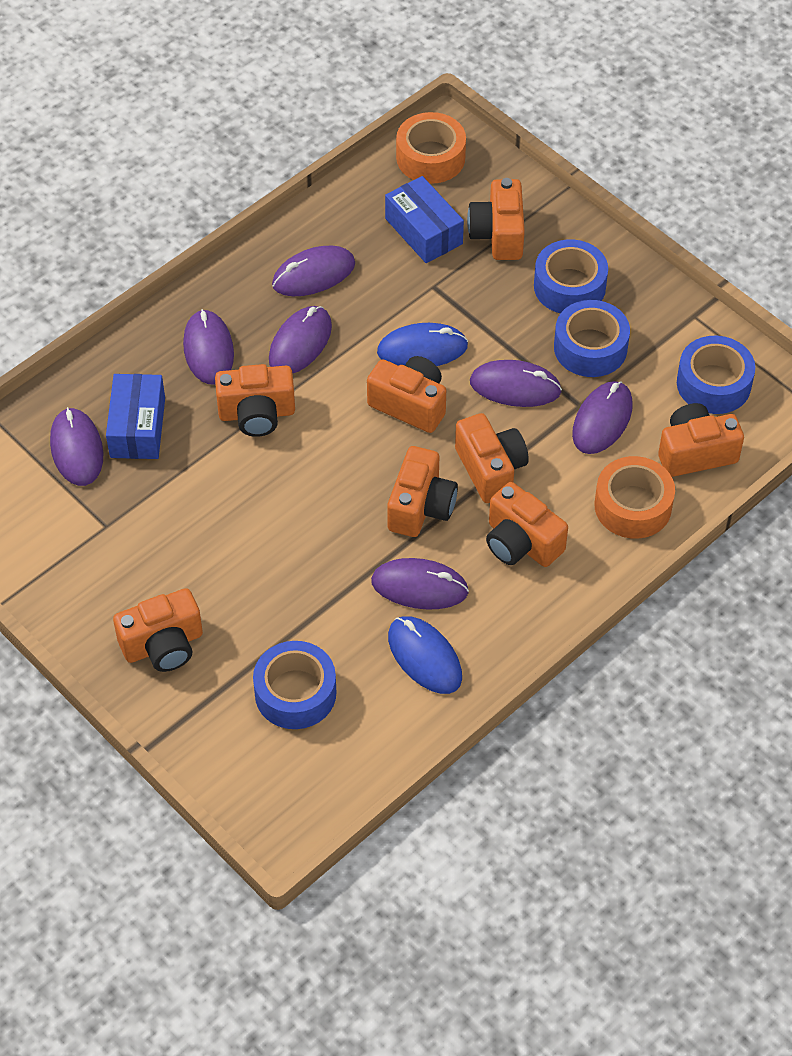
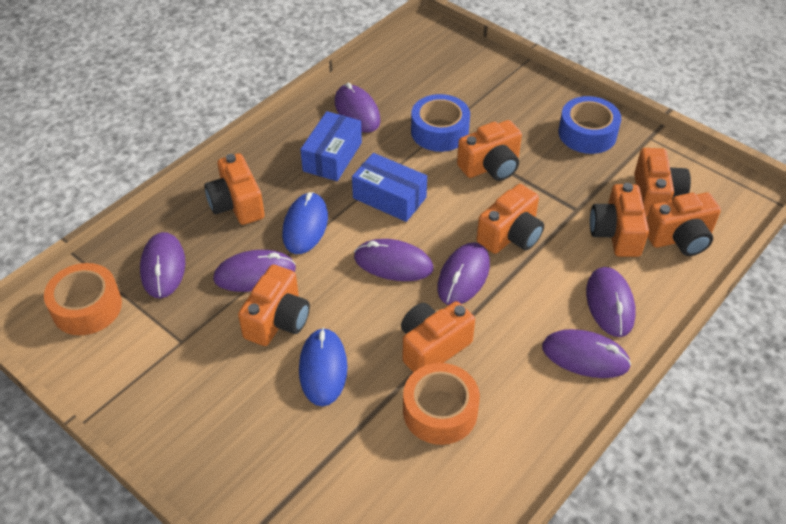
blue tape: [253,641,336,729] [534,239,608,313] [554,300,630,377] [677,336,755,414] = 4 -> [411,94,470,152] [559,96,621,154] = 2

